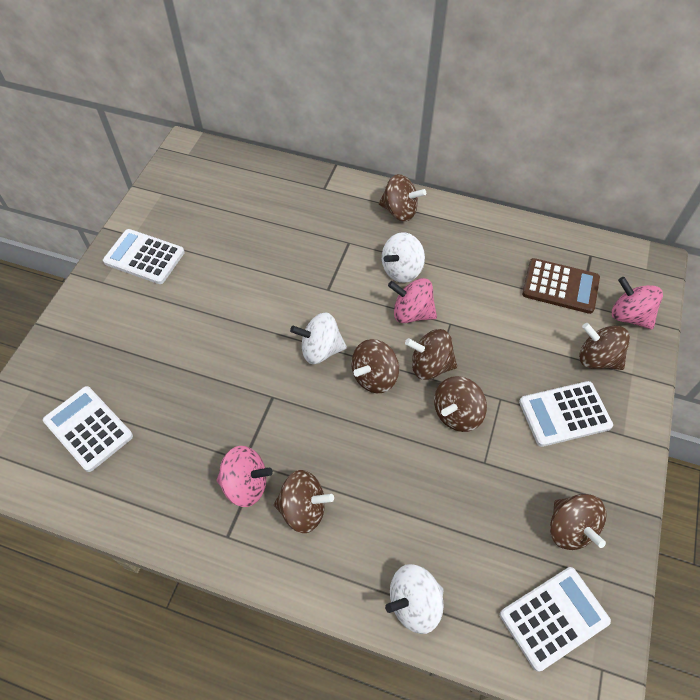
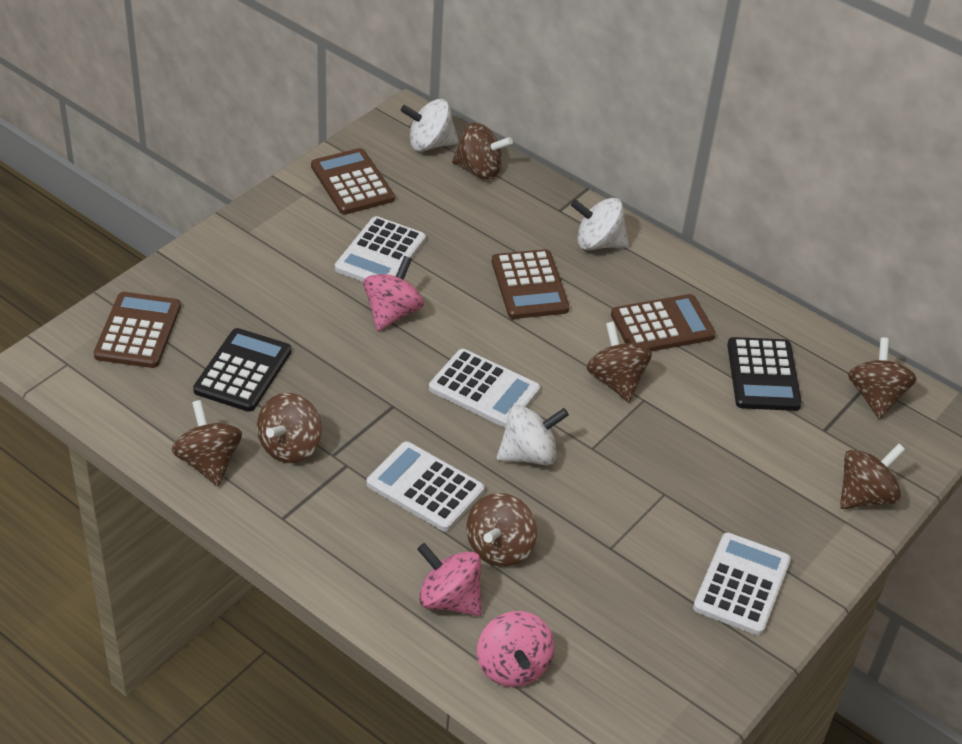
black calculator: none = 0 -> [193,328,292,412] [727,337,802,411] = 2
brown calculator: [522,258,600,314] = 1 -> [94,292,181,368] [311,148,395,215] [492,249,569,319] [611,294,716,352] = 4

